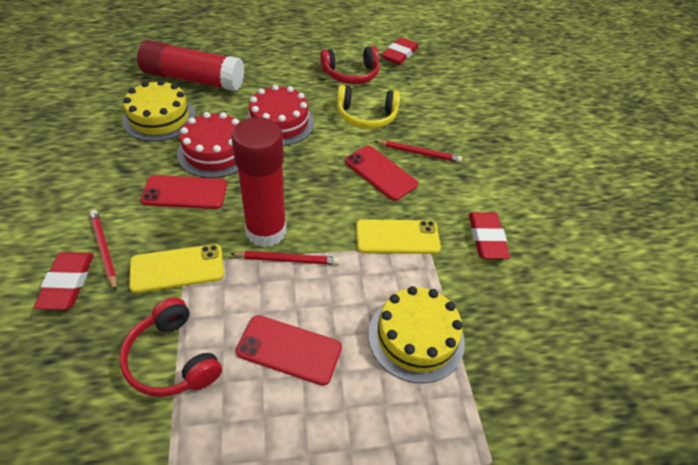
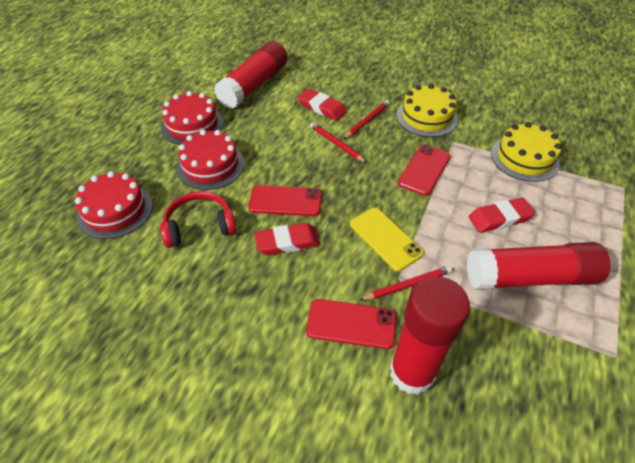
red cake: [177,112,239,178] [245,85,314,146] = 2 -> [75,171,153,239] [161,91,224,145] [177,130,244,190] = 3
red glue stick: [137,40,244,91] [231,117,287,247] = 2 -> [214,41,288,109] [390,276,470,395] [467,242,610,290] = 3
red headphones: [119,297,222,397] [320,46,380,84] = 2 -> [160,191,236,248] = 1
yellow headphones: [337,85,400,129] = 1 -> none = 0
yellow phone: [129,244,224,293] [356,219,441,254] = 2 -> [350,208,424,271] = 1

